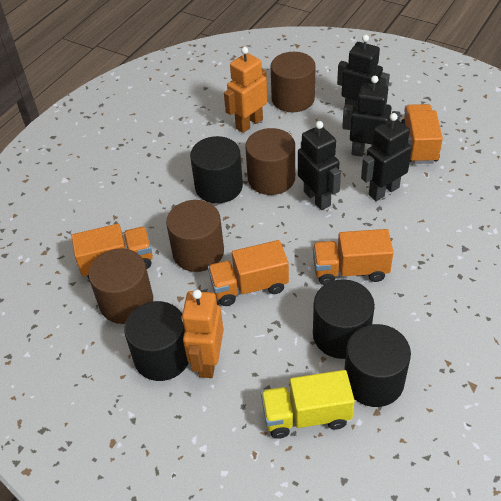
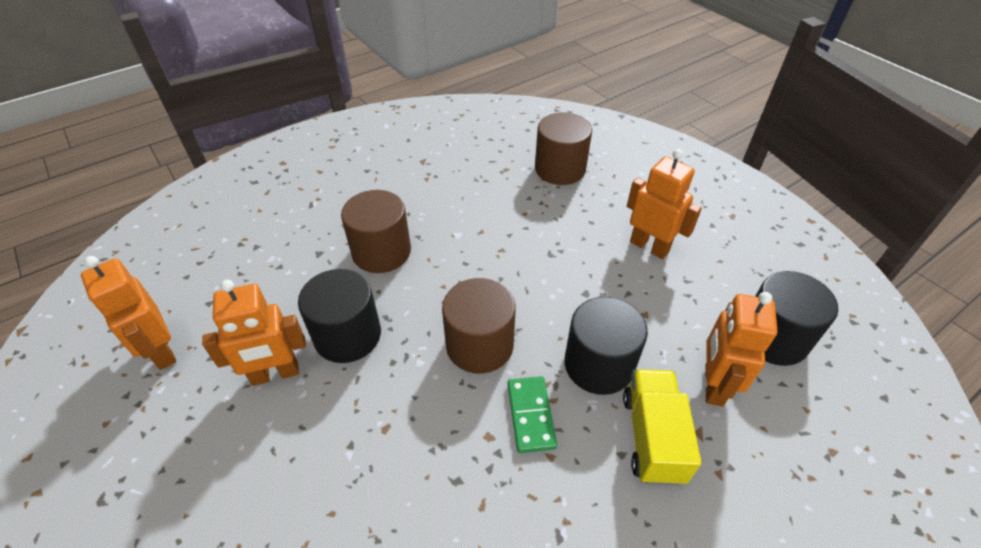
black cylinder: [124,301,189,381] [190,136,243,204] [313,279,375,359] [344,324,411,407] = 4 -> [298,269,381,363] [565,297,648,395] [755,271,838,366] = 3
black robot: [298,121,341,210] [337,35,390,108] [342,76,400,157] [361,113,412,201] = 4 -> none = 0
brown cylinder: [89,248,153,324] [166,200,224,272] [245,128,295,195] [271,52,316,112] = 4 -> [341,190,411,273] [442,278,516,374] [535,113,592,185] = 3
green domino: none = 0 -> [507,376,557,453] = 1
orange robot: [182,289,224,378] [224,47,267,133] = 2 -> [81,256,177,370] [202,280,306,386] [627,149,702,259] [706,292,778,406] = 4
orange truck: [71,224,153,279] [208,240,289,306] [313,229,394,285] [401,104,443,164] = 4 -> none = 0

